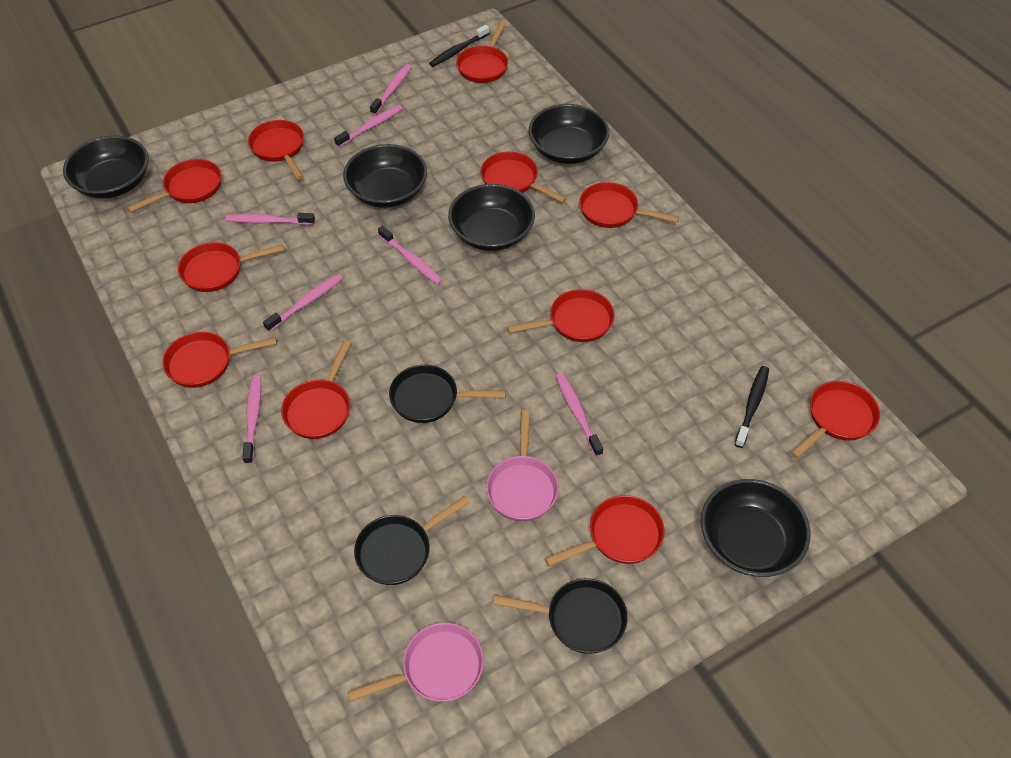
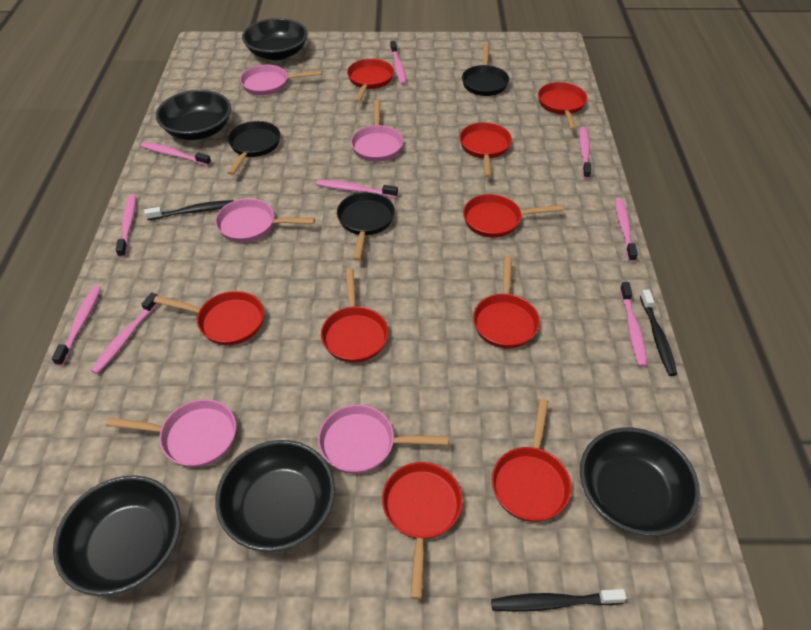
black toothbrush: [429,25,489,67] [735,366,769,448] = 2 -> [144,200,234,220] [491,589,626,612] [640,290,677,376] = 3
pink pan: [347,623,484,702] [486,410,559,521] = 2 -> [106,399,236,468] [215,198,315,243] [240,65,321,95] [318,405,449,474] [351,100,403,162] = 5
pink toothbrush: [225,213,315,225] [242,375,261,464] [263,274,343,332] [334,105,403,147] [370,64,412,115] [378,226,443,285] [556,373,603,457] = 7 -> [52,286,101,366] [91,292,158,374] [116,194,136,258] [141,142,211,166] [316,180,398,198] [390,41,406,85] [579,127,591,179] [615,198,638,262] [620,282,647,367] = 9
red pan: [127,159,222,213] [162,332,277,388] [178,242,284,292] [248,120,304,179] [281,340,351,439] [456,21,508,83] [481,152,567,203] [507,289,615,342] [545,495,665,567] [579,182,679,228] [791,381,880,458] = 11 -> [153,291,264,345] [321,268,388,363] [347,59,394,103] [382,462,463,599] [459,122,512,178] [463,194,563,238] [473,257,540,349] [492,399,571,522] [538,82,587,130] = 9

